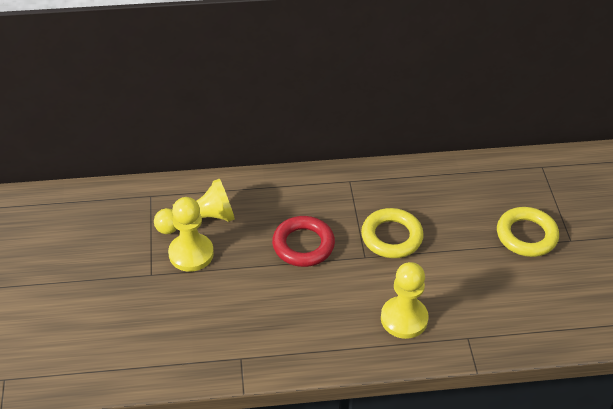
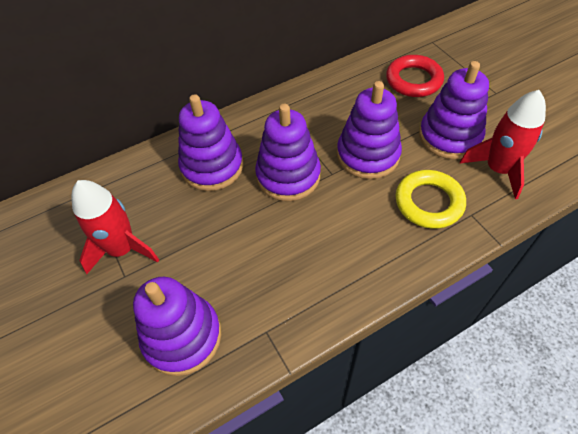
purple stacking toy: none = 0 -> [133,277,221,376] [178,94,243,191] [255,104,321,201] [337,81,402,179] [419,61,489,159] = 5
red rocket: none = 0 -> [71,180,159,274] [460,90,546,199] = 2
yellow pawn: [154,179,235,234] [168,197,214,272] [381,262,429,339] = 3 -> none = 0
yellow ring: [361,208,424,258] [497,207,559,257] = 2 -> [396,170,466,229] = 1

